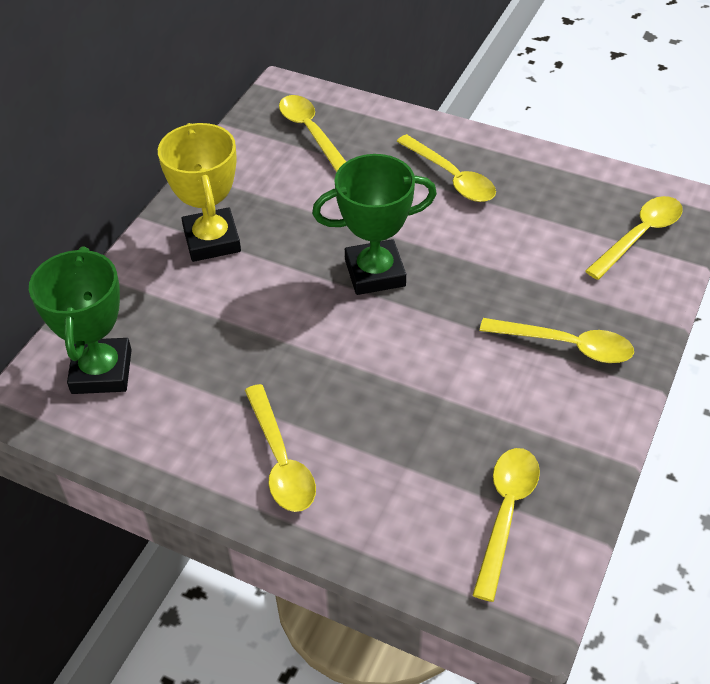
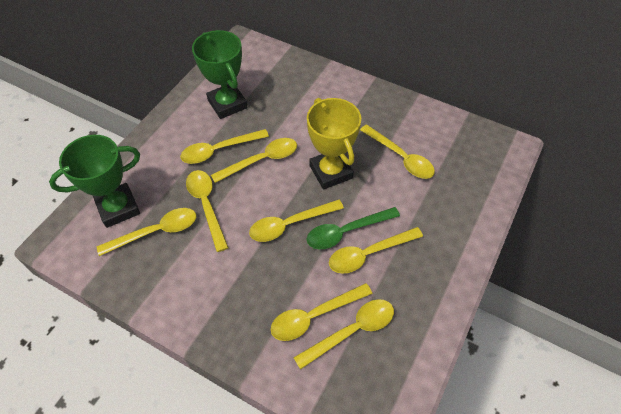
green spoon: none = 0 -> [306,207,400,249] = 1
yellow spoon: [245,384,316,512] [279,95,346,172] [396,134,496,202] [472,448,540,602] [480,318,634,363] [585,196,683,280] = 6 -> [97,208,196,256] [180,129,269,164] [186,170,228,252] [211,138,297,183] [249,200,344,242] [271,283,372,341] [293,299,394,370] [329,227,423,274] [360,124,435,179] = 9

